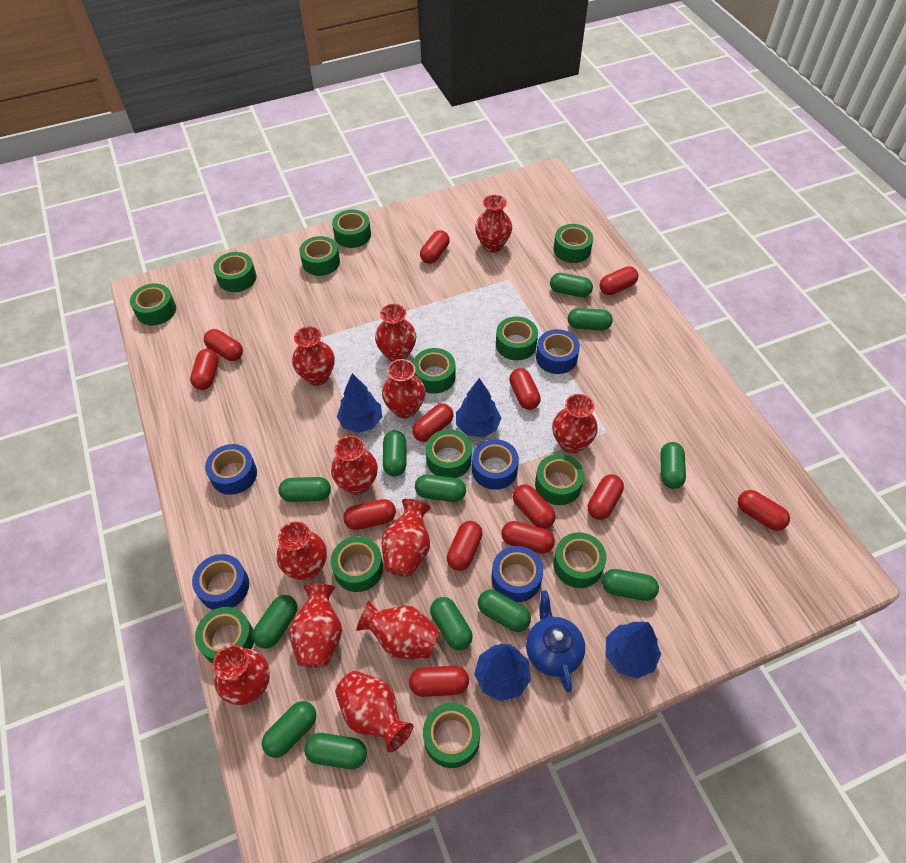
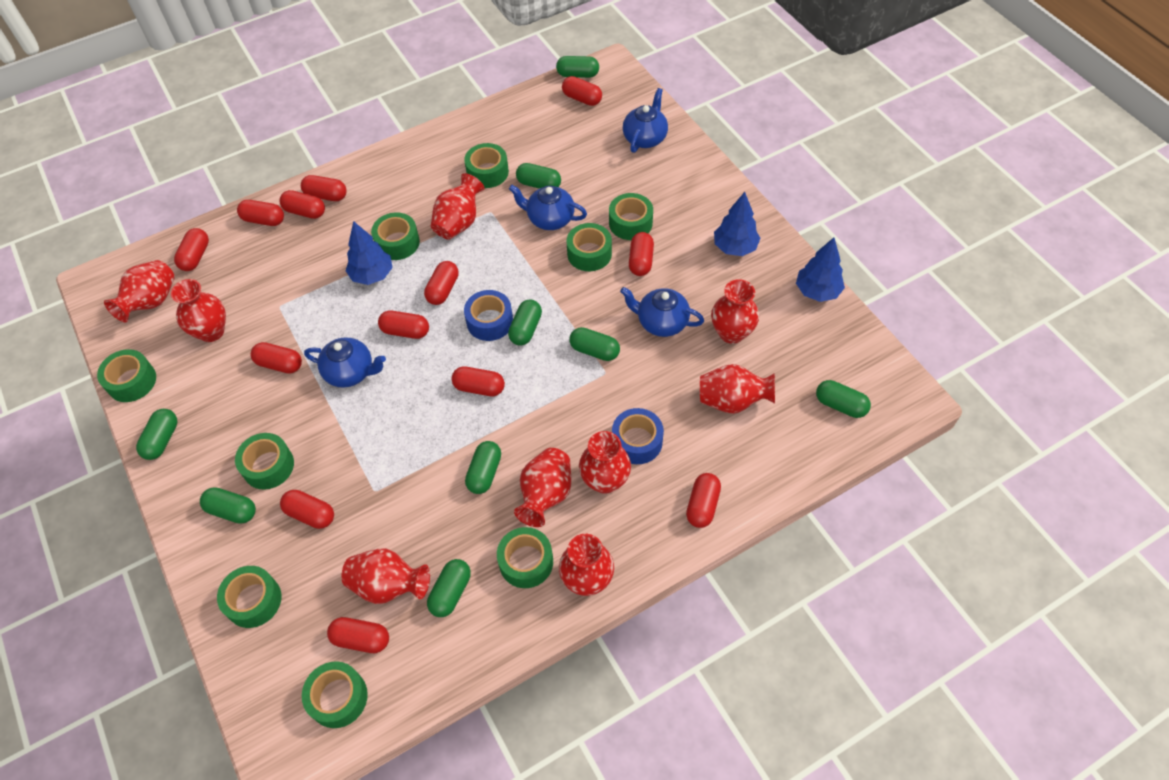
blue tape: [192,554,249,610] [205,444,257,495] [472,439,519,490] [492,546,543,602] [536,329,580,374] = 5 -> [464,290,513,341] [612,408,664,464] = 2
blue teapot: [526,590,585,692] = 1 -> [304,337,386,388] [509,185,587,230] [620,287,704,337] [623,88,668,153] = 4
blue tree: [337,373,383,433] [456,378,501,437] [474,644,531,701] [605,622,661,679] = 4 -> [346,221,393,285] [714,192,760,256] [796,238,845,302] = 3
green capsule: [252,595,298,649] [262,701,316,758] [279,477,331,502] [304,733,367,769] [383,430,406,476] [415,474,466,502] [430,597,473,650] [478,590,531,632] [550,273,593,297] [568,308,613,330] [602,569,659,601] [660,442,686,489] = 12 -> [136,409,177,460] [200,488,256,524] [427,559,471,617] [465,441,501,494] [508,299,542,346] [516,163,561,189] [556,56,599,78] [569,327,620,361] [816,380,871,418] = 9
green tape: [130,283,176,325] [195,607,254,664] [213,252,256,292] [299,236,340,276] [331,536,383,592] [332,210,371,248] [413,348,456,394] [423,703,480,768] [426,429,472,478] [496,316,538,360] [535,454,584,505] [553,532,606,588] [554,224,593,263] = 13 -> [97,349,156,402] [217,566,281,628] [235,433,294,489] [302,661,368,728] [371,213,420,260] [464,143,509,188] [497,527,553,588] [566,223,612,271] [609,193,653,240] = 9
red vase: [213,645,270,705] [277,521,327,580] [289,583,342,667] [292,326,335,386] [331,436,378,495] [335,671,413,753] [356,600,440,659] [375,304,416,362] [382,359,425,419] [382,499,431,577] [475,195,512,253] [552,394,598,453] = 12 -> [104,260,175,322] [171,279,226,342] [341,548,430,604] [431,173,485,240] [514,448,571,527] [559,534,614,596] [579,431,631,494] [700,364,775,414] [711,279,759,344] = 9

